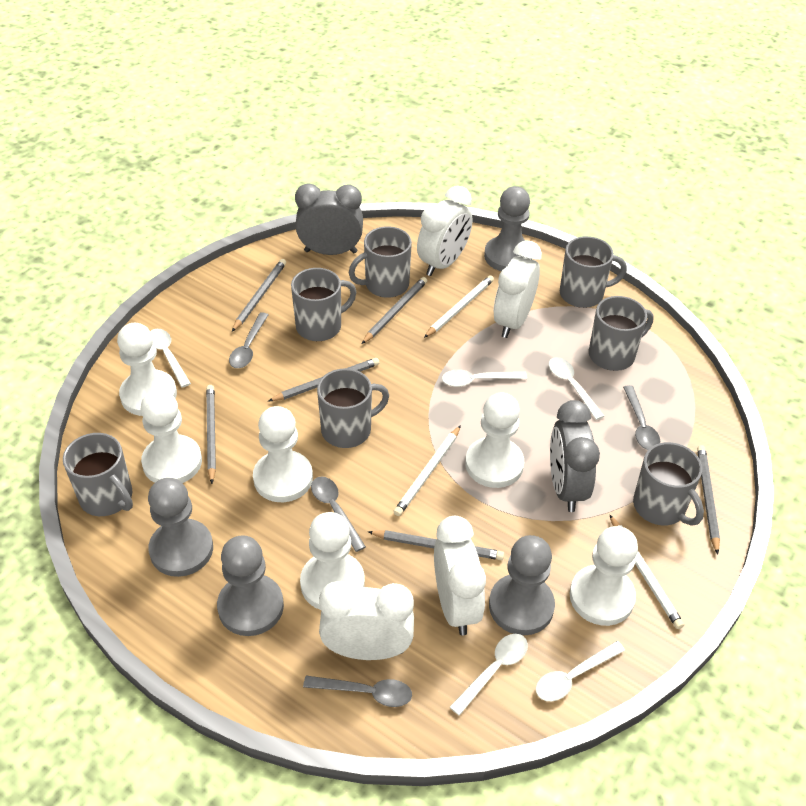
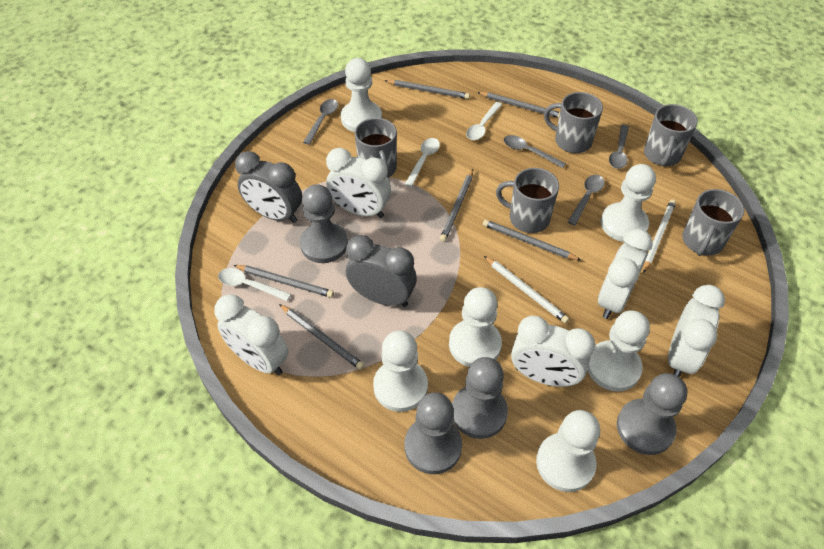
grey mug: [63,433,133,516] [291,268,356,341] [317,368,389,448] [349,226,412,298] [560,236,627,308] [589,296,654,371] [633,442,704,526] = 7 -> [355,118,397,178] [496,168,559,233] [544,92,603,153] [644,104,698,166] [682,189,744,256] = 5
white clock: [319,581,414,660] [417,186,472,276] [434,516,486,636] [494,240,542,338] = 4 -> [214,294,289,375] [326,148,391,218] [511,316,595,387] [598,229,653,319] [668,285,725,377] = 5
white pencil: [393,425,461,516] [424,275,494,338] [609,514,684,629] = 3 -> [484,256,569,323] [643,199,676,273] = 2
white spoon: [150,329,191,388] [442,369,527,387] [450,634,528,716] [536,641,625,701] [549,357,604,420] = 5 -> [218,268,291,301] [405,138,440,187] [466,102,502,140] = 3

